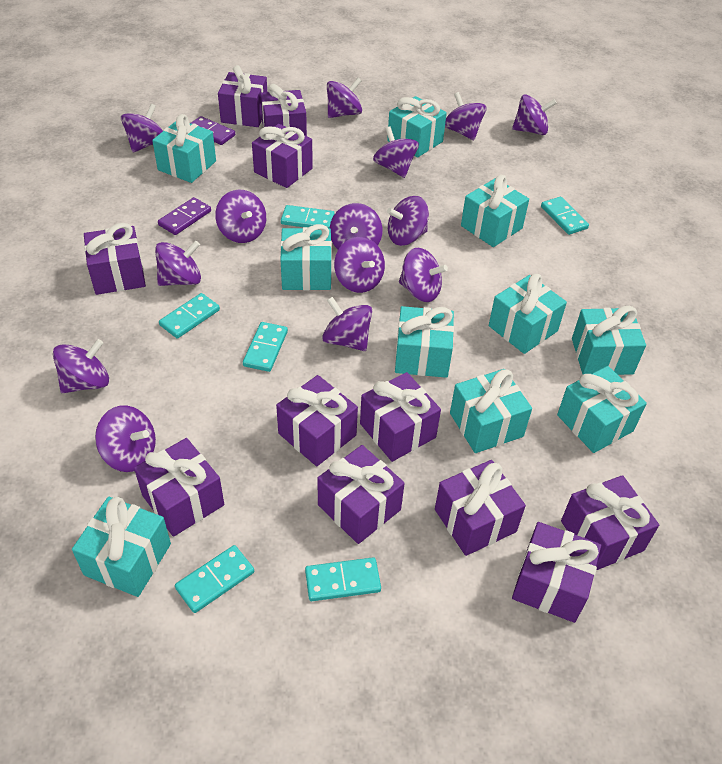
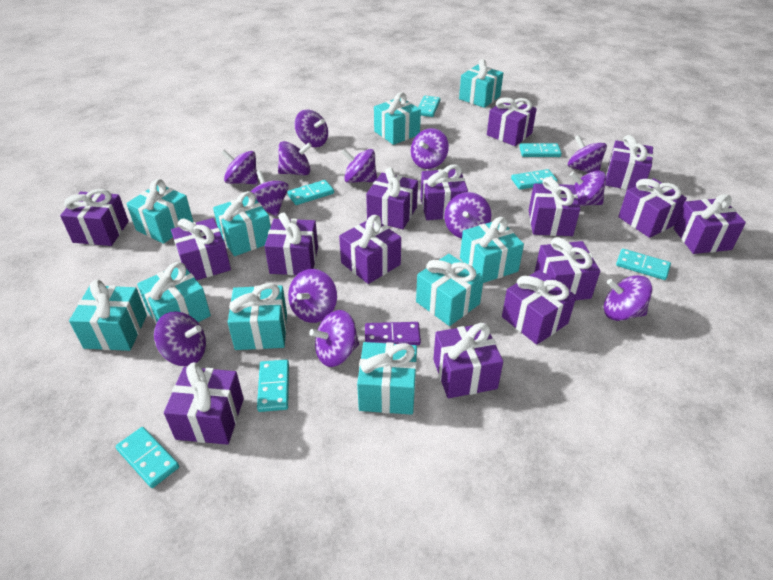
purple domino: [158,197,211,235] [191,116,235,145] = 2 -> [365,322,421,345] = 1
purple gift: [84,223,146,295] [134,438,224,537] [218,65,267,127] [252,124,313,188] [260,84,307,136] [276,375,358,466] [317,445,405,544] [360,372,441,462] [435,460,526,556] [512,522,601,623] [561,475,659,570] = 11 -> [60,189,129,246] [164,362,244,445] [171,218,231,280] [265,212,318,275] [339,215,401,284] [366,168,418,229] [420,164,468,220] [433,323,503,398] [487,97,537,146] [502,270,576,345] [529,177,580,236] [535,237,600,300] [605,135,653,190] [618,178,687,238] [674,194,746,254] = 15
purple spinning top: [53,339,109,393] [95,405,156,472] [121,104,163,152] [155,240,201,286] [215,190,266,243] [322,297,372,351] [327,78,362,118] [330,203,382,250] [334,237,385,293] [373,127,419,178] [387,196,429,246] [399,248,448,302] [445,92,486,140] [512,94,557,135] = 14 -> [154,311,206,366] [221,150,258,185] [250,170,289,216] [278,141,312,176] [288,269,337,323] [294,109,328,147] [309,310,359,367] [341,149,377,183] [411,128,449,169] [444,192,491,238] [568,135,607,173] [570,171,606,207] [604,275,652,321] = 13
turquoise domino: [159,293,220,339] [175,545,254,613] [243,322,288,372] [281,205,335,228] [305,557,381,601] [541,197,589,235] = 6 -> [115,427,179,488] [257,360,289,412] [287,180,334,205] [418,96,440,117] [511,169,557,190] [519,143,562,157] [616,249,671,280] = 7

